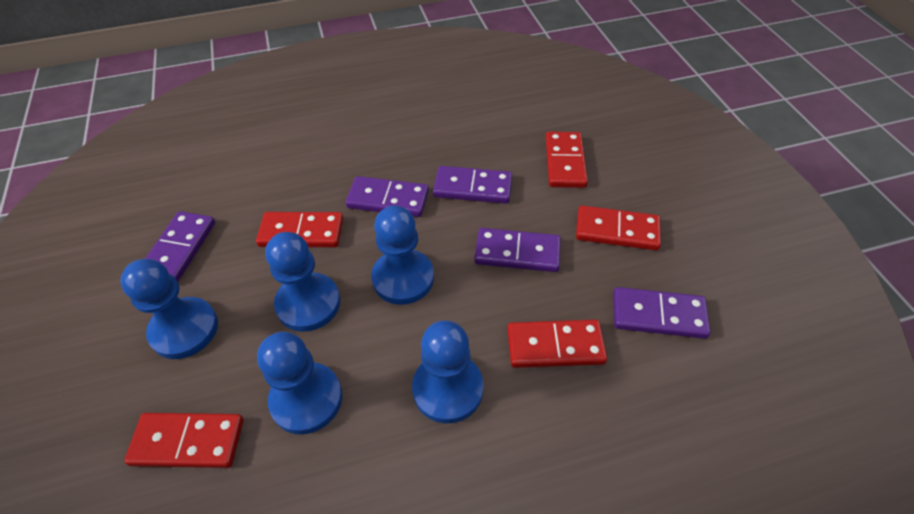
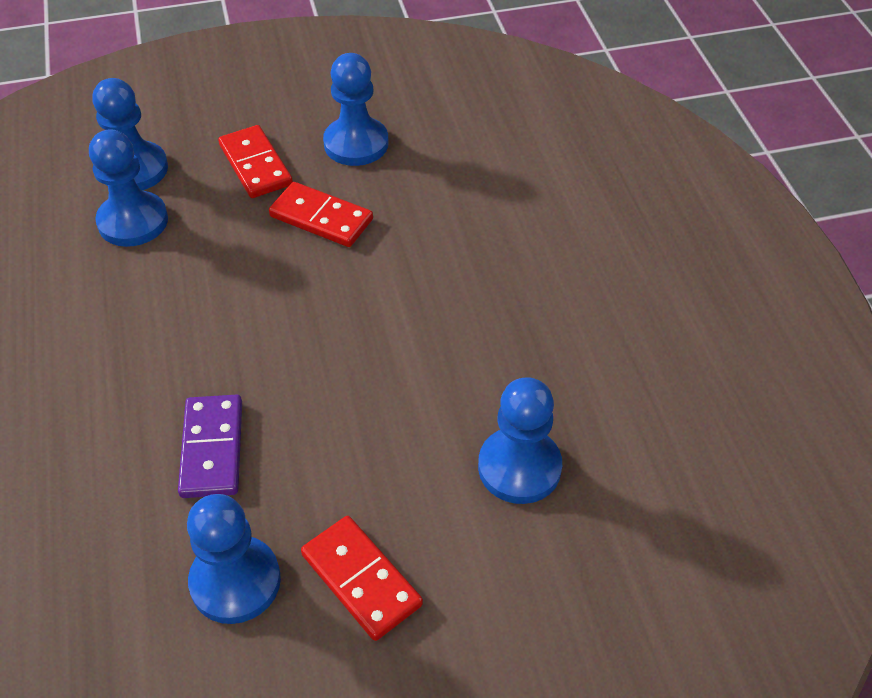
purple domino: [145,211,215,282] [346,176,429,217] [433,166,512,204] [474,228,561,272] [613,287,711,339] = 5 -> [178,395,242,498] = 1
red domino: [124,413,243,468] [256,212,343,247] [507,320,607,368] [545,132,588,188] [576,205,661,250] = 5 -> [218,125,293,198] [269,182,373,247] [301,516,423,641] = 3

